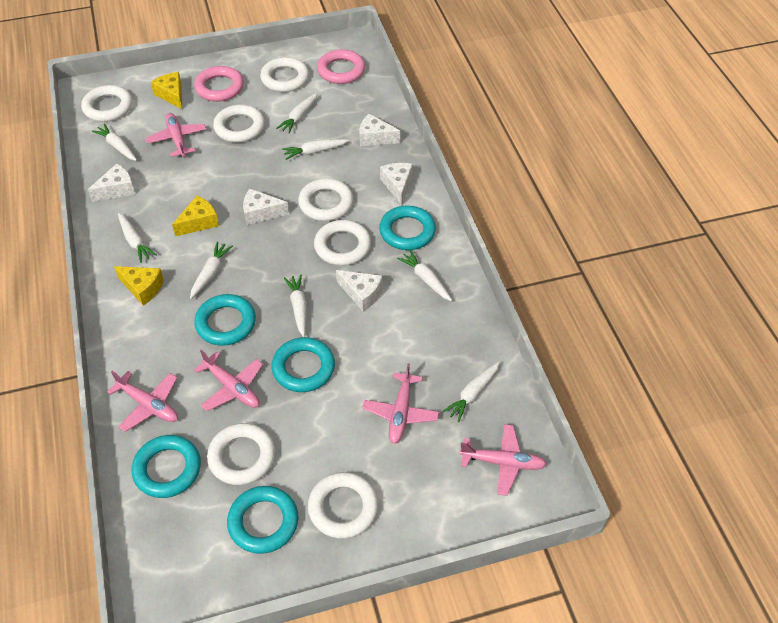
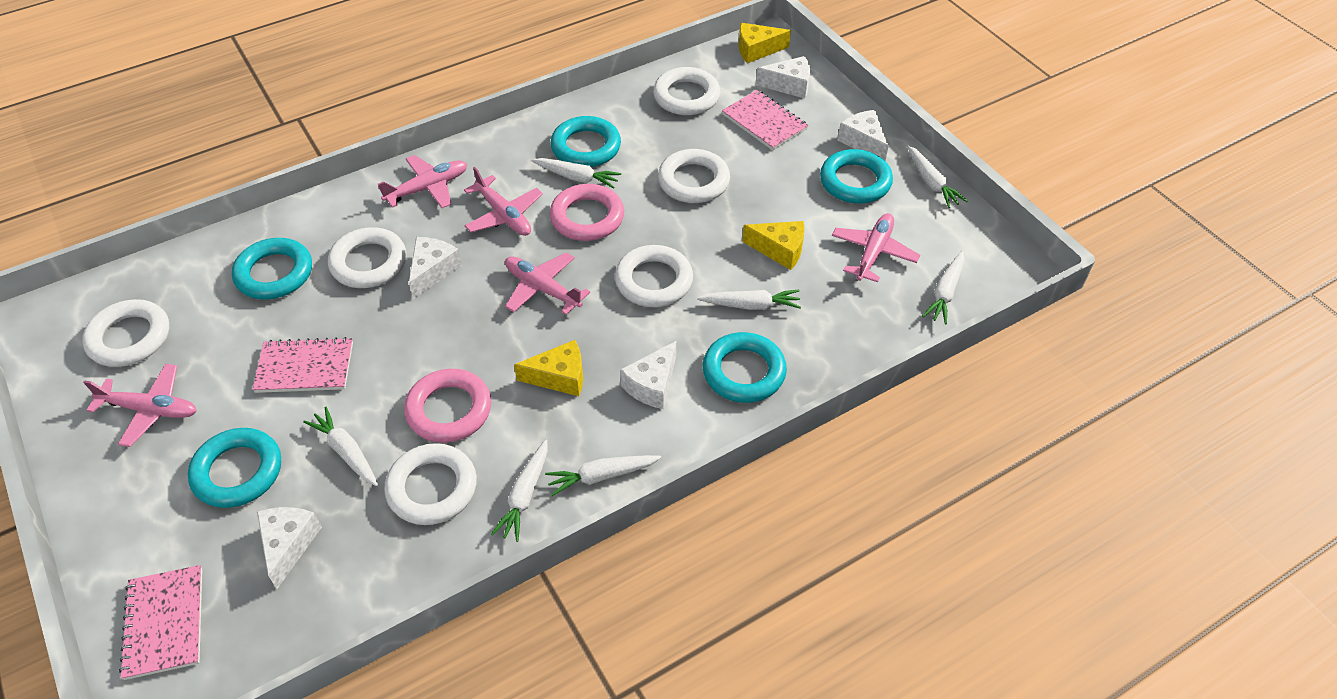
pink notebook: none = 0 -> [119,565,202,680] [252,337,353,393] [722,90,809,150] = 3
white carrot: [92,123,137,161] [118,213,157,263] [190,242,233,299] [276,93,318,134] [282,139,349,160] [284,275,307,337] [397,250,452,301] [443,361,500,422] = 8 -> [303,407,378,486] [491,439,548,542] [531,158,621,188] [545,455,661,496] [697,290,801,310] [907,145,968,208] [922,251,965,325] = 7
white ring: [81,85,132,122] [207,423,275,485] [213,105,265,143] [260,57,309,92] [298,178,353,221] [308,472,378,539] [314,220,371,266] = 7 -> [82,299,169,367] [328,227,406,288] [384,443,477,525] [615,245,693,307] [653,67,720,115] [658,149,730,203] = 6

